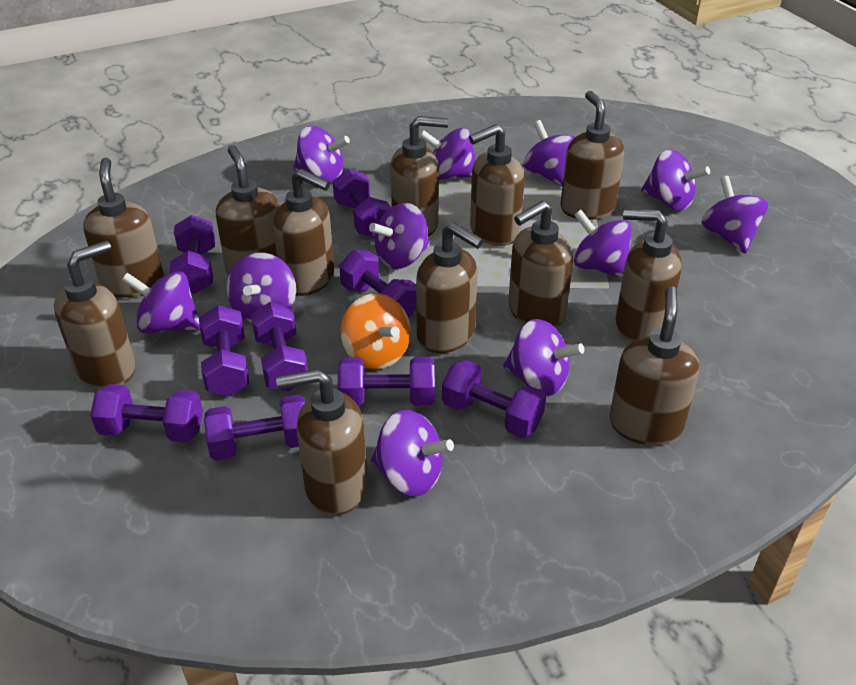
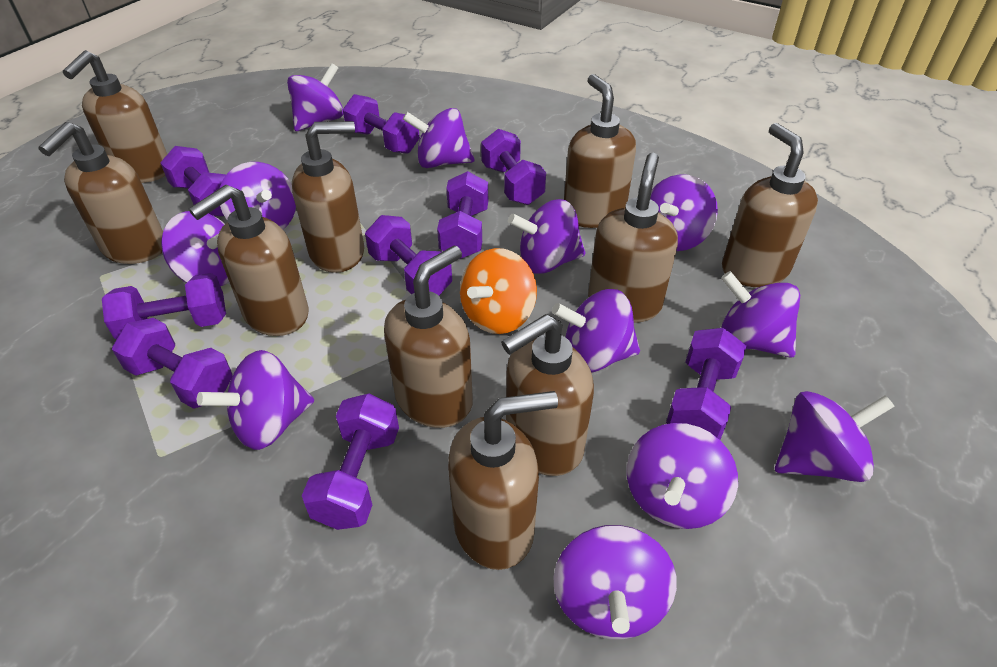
brown soap dispenser: [54,241,136,389] [83,158,164,298] [216,145,280,275] [273,169,334,296] [276,369,368,515] [390,116,449,237] [416,222,483,353] [469,124,525,246] [508,201,573,328] [560,91,624,220] [609,286,699,445] [616,209,682,342] = 12 -> [38,122,163,264] [63,50,167,183] [189,185,309,336] [292,121,364,273] [384,246,473,428] [448,391,558,570] [501,314,594,476] [564,74,636,228] [588,153,678,323] [722,123,818,287] = 10
purple spinning top: [122,271,200,333] [226,253,296,323] [293,126,350,182] [369,203,430,269] [371,410,454,496] [419,128,476,180] [503,319,584,396] [523,120,575,187] [574,210,632,278] [641,150,710,211] [701,176,768,254] = 11 -> [161,211,229,286] [197,350,314,450] [220,162,296,229] [287,63,343,131] [403,108,474,168] [508,199,585,274] [552,289,640,373] [553,525,677,639] [627,423,738,529] [650,174,718,251] [721,271,800,358] [775,391,895,482] = 12

